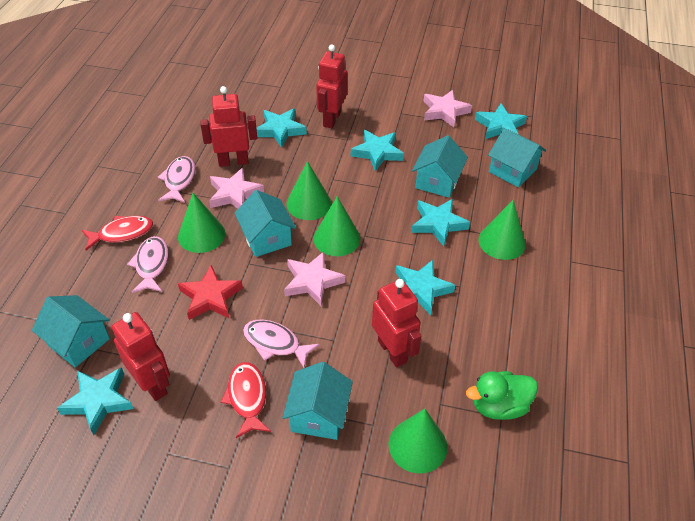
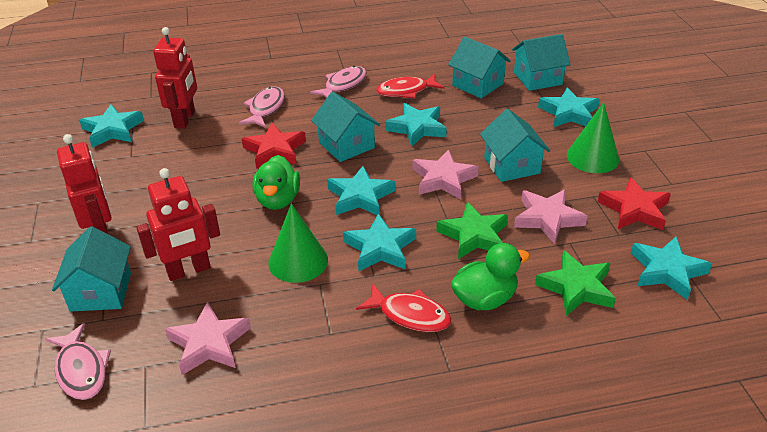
green cone: [178,193,225,253] [286,161,331,220] [313,196,360,256] [389,409,447,473] [478,200,526,260] = 5 -> [268,204,328,283] [567,102,619,173] = 2
green duck: [466,371,538,420] = 1 -> [252,155,300,210] [451,243,530,310] = 2
green star: none = 0 -> [436,202,508,259] [535,250,616,316] = 2
red robot: [112,312,170,401] [200,86,257,167] [316,45,347,128] [372,279,421,367] = 4 -> [57,134,112,235] [136,168,220,281] [153,27,197,129] = 3
red star: [178,265,243,320] = 1 -> [242,123,306,169] [598,177,671,230] = 2

